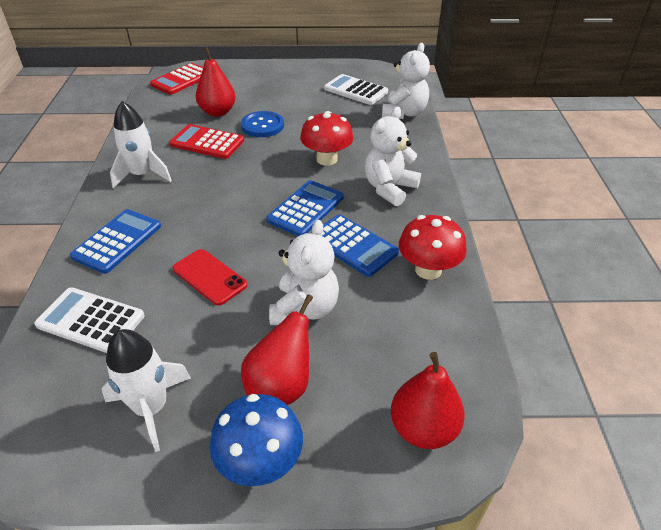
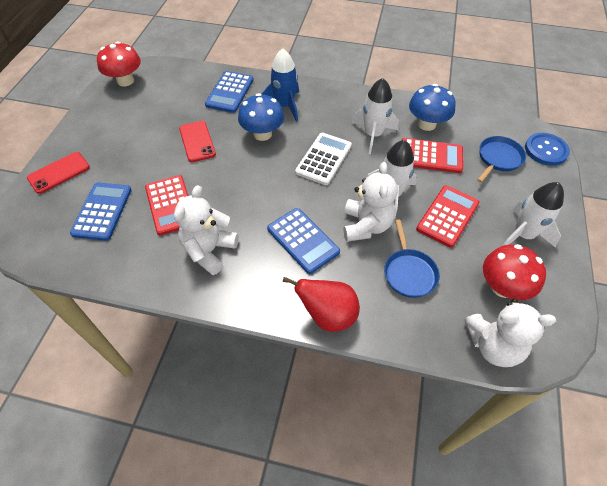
blue mushroom: [210,394,303,486] = 1 -> [238,93,284,141] [409,84,456,131] = 2
blue pan: none = 0 -> [384,220,440,298] [477,136,526,183] = 2
blue rocket: none = 0 -> [261,48,299,122] = 1
red calculator: [150,63,203,95] [169,124,244,159] = 2 -> [145,175,188,235] [402,138,463,173] [416,185,480,248] = 3
red pear: [196,47,236,117] [241,294,313,405] [391,352,465,449] = 3 -> [283,277,360,332] = 1
red phone: [173,249,247,306] = 1 -> [27,152,90,194] [179,121,216,162] = 2
white calculator: [34,287,145,353] [324,74,388,105] = 2 -> [295,133,352,185] = 1
white rocket: [102,329,191,452] [110,101,172,189] = 2 -> [352,78,399,154] [367,140,417,219] [503,182,564,247] = 3

